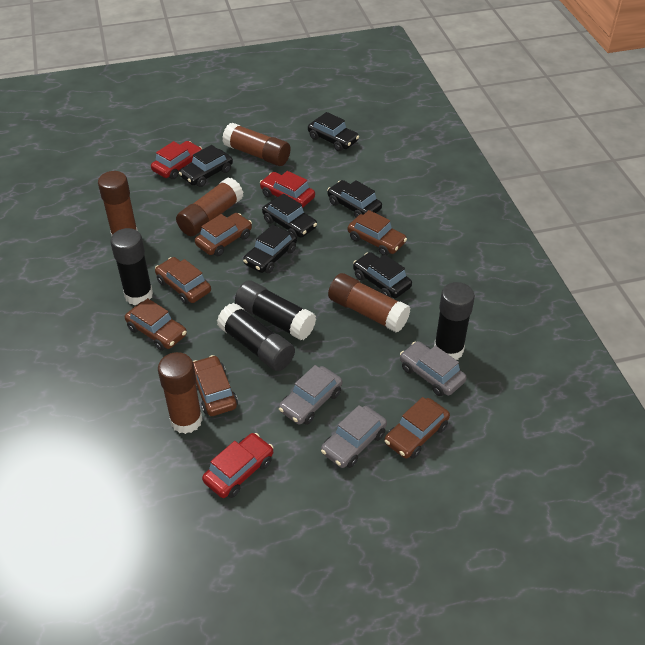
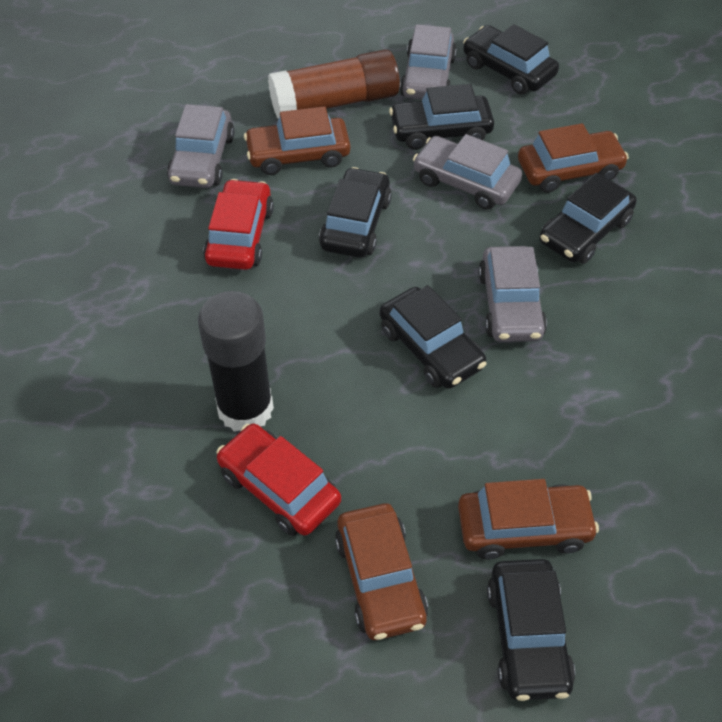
black glue stick: [110,228,153,305] [217,303,295,371] [235,280,316,340] [434,282,475,360] = 4 -> [198,291,274,431] = 1
brown car: [125,298,187,351] [155,257,211,304] [193,355,238,416] [195,213,252,256] [348,210,407,255] [384,397,450,459] = 6 -> [244,106,350,175] [335,503,428,640] [458,479,599,559] [518,123,629,193] = 4
brown glue stick: [98,171,138,237] [158,352,203,434] [176,177,243,236] [222,123,291,166] [328,273,411,332] = 5 -> [268,49,400,119] = 1
grey car: [279,365,343,425] [321,405,387,468] [400,341,467,396] = 3 -> [167,104,234,188] [400,24,457,100] [413,134,522,210] [478,246,547,342] = 4
red car: [151,141,202,179] [202,433,273,498] [260,171,315,208] = 3 -> [203,179,274,270] [216,424,341,536] = 2

